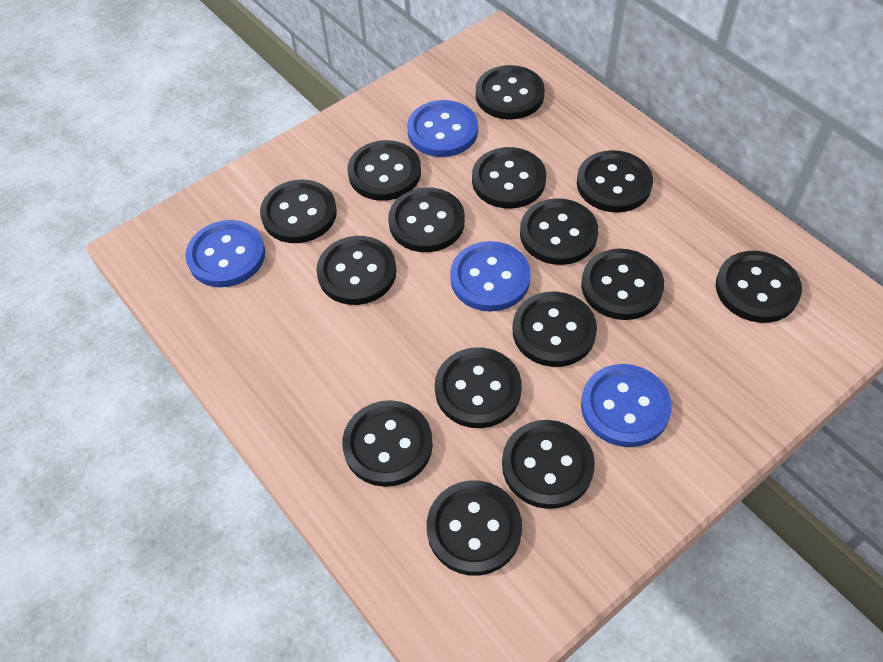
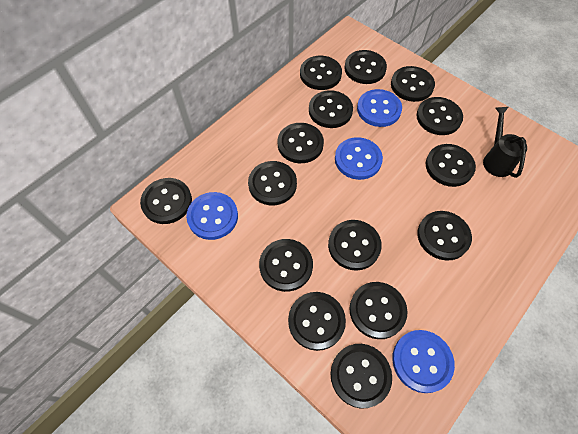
black watering can: none = 0 -> [483,107,527,178] = 1

